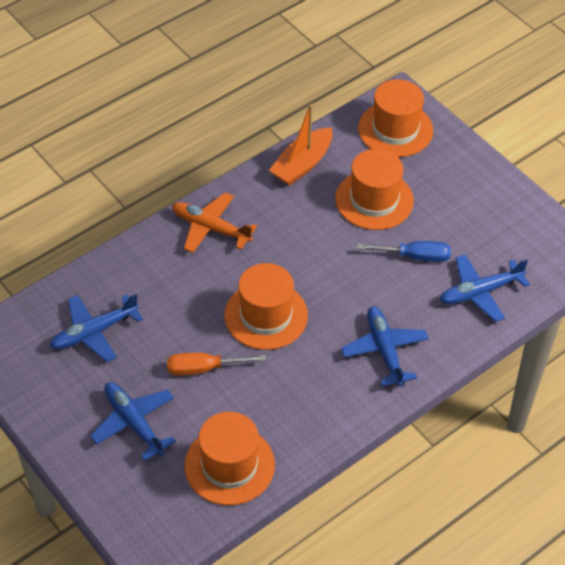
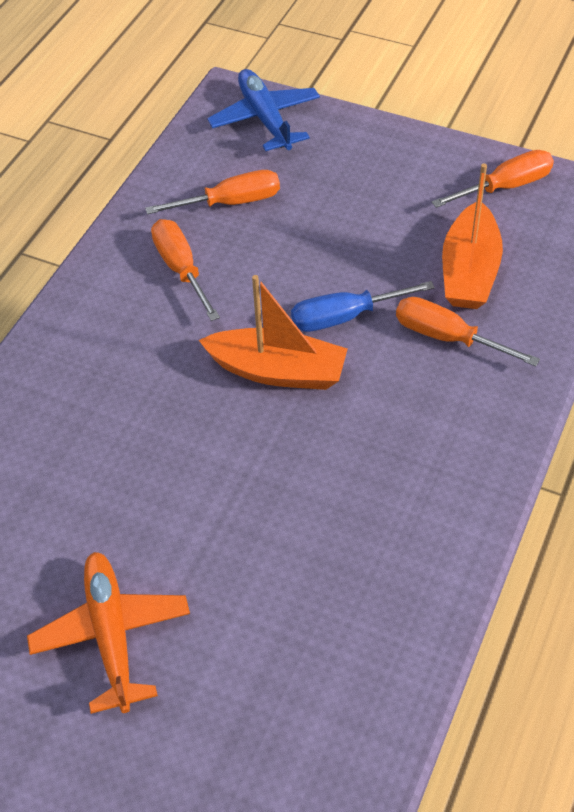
blue plane: [50,294,143,362] [90,382,176,461] [341,306,429,387] [440,255,530,322] = 4 -> [207,69,320,151] = 1
orange boat: [269,104,333,186] = 1 -> [199,275,348,390] [442,164,503,309] = 2
orange hat: [185,412,275,505] [224,263,308,350] [335,149,414,230] [358,79,433,157] = 4 -> none = 0
orange screwdriver: [167,353,266,376] = 1 -> [145,170,280,214] [151,219,220,321] [396,297,540,366] [432,150,554,208] = 4

